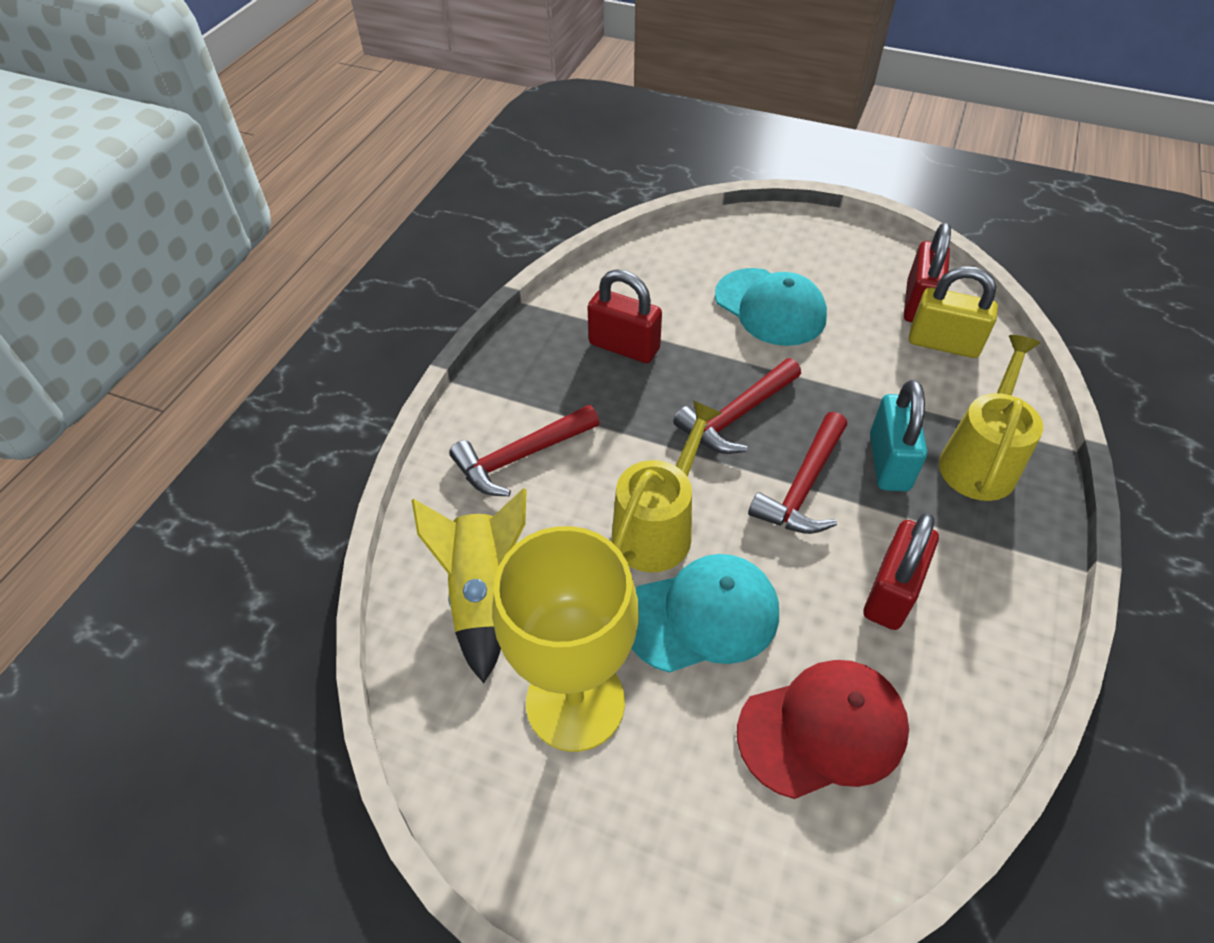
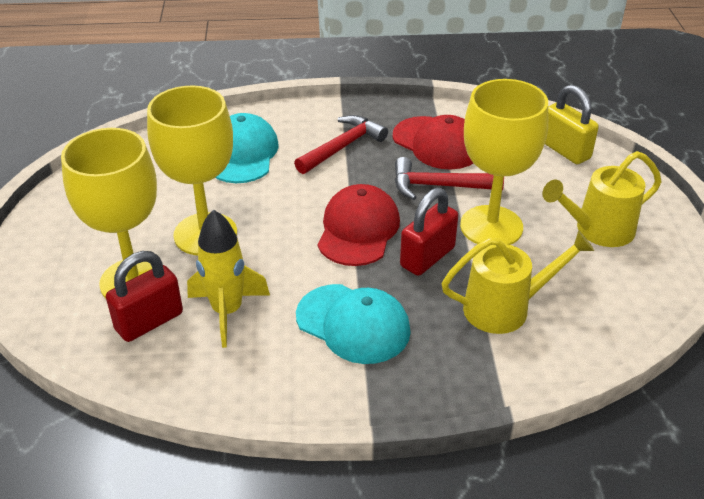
red cap: [737,660,909,799] = 1 -> [318,184,400,266] [393,115,473,169] = 2
red hammer: [449,405,599,496] [673,358,801,454] [748,412,847,534] = 3 -> [294,115,388,174] [395,157,504,200] = 2
red padlock: [587,269,662,363] [864,513,939,630] [904,223,951,322] = 3 -> [106,251,183,342] [400,188,458,276] = 2
turquoise padlock: [870,380,927,491] = 1 -> none = 0
yellow goblet: [492,526,639,752] = 1 -> [61,128,157,298] [147,86,237,255] [460,79,548,245] = 3

